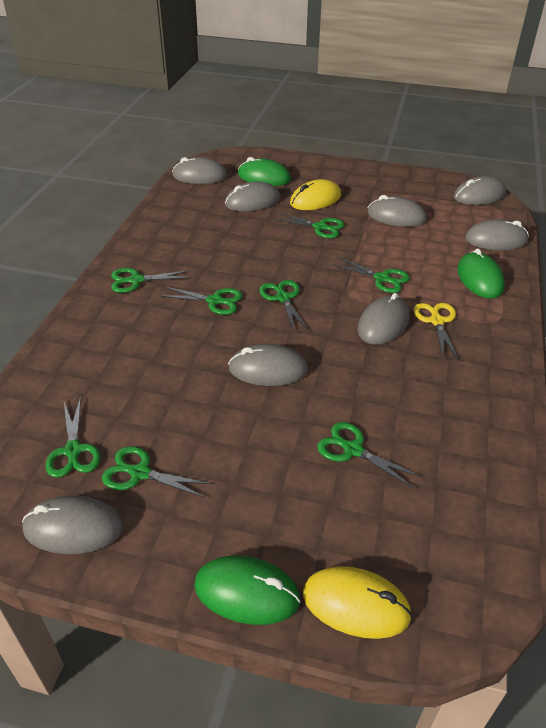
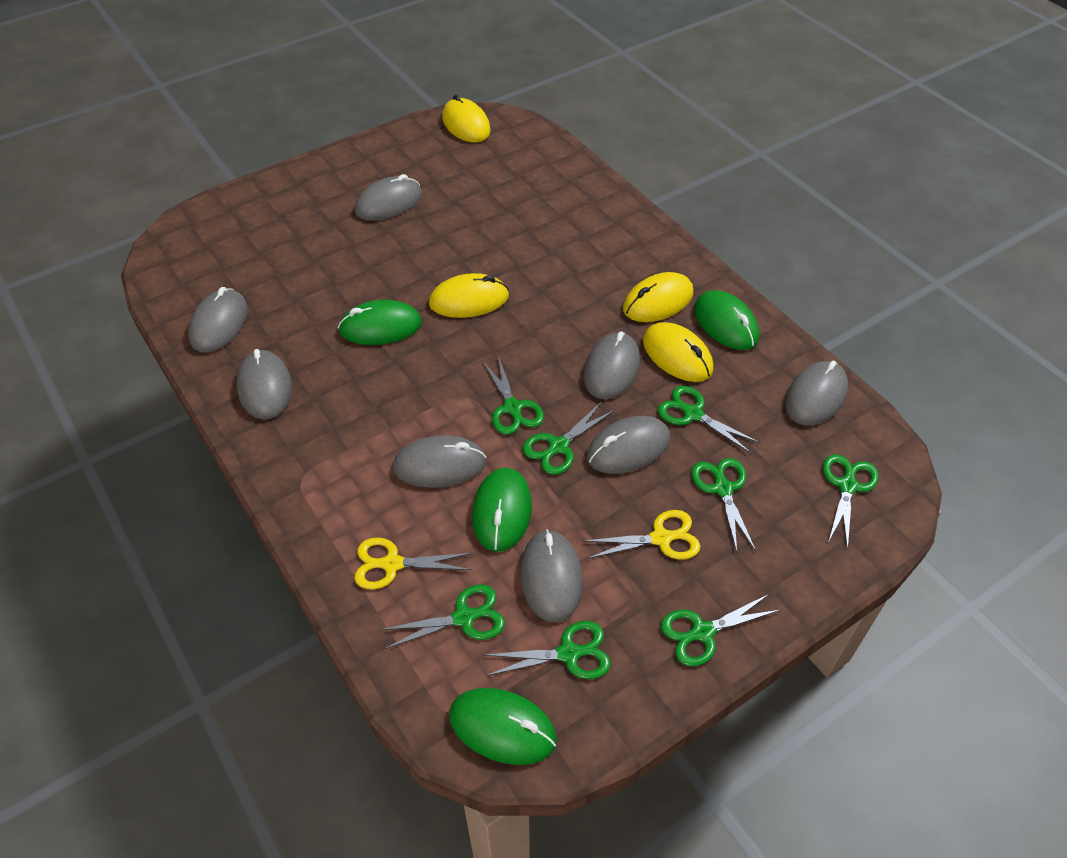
green mouse: [194,555,301,625] [238,157,291,186] [457,248,505,299] = 3 -> [338,300,422,345] [449,688,557,765] [472,468,532,552] [694,290,759,350] = 4
yellow mouse: [290,179,341,210] [303,566,413,639] = 2 -> [429,273,509,318] [442,94,491,143] [623,272,694,322] [643,322,714,382] = 4
yellow scissors: [413,303,458,359] = 1 -> [354,538,472,590] [583,510,700,560] = 2

